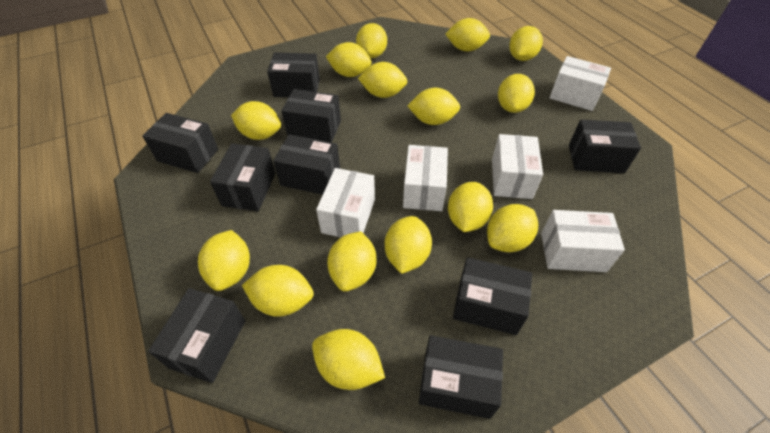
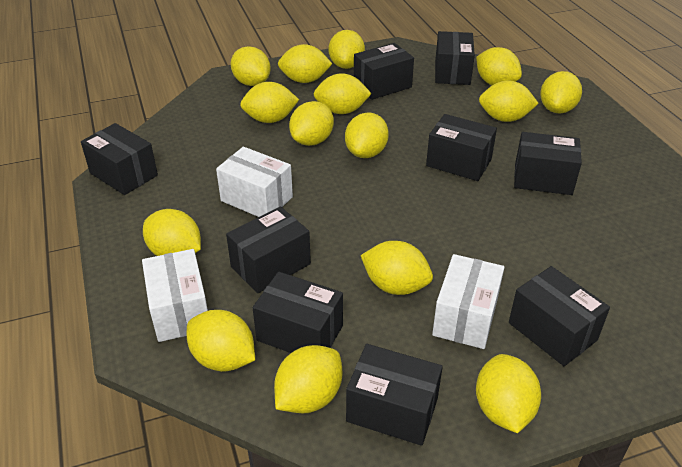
white box: [316,168,375,238] [403,145,448,211] [492,134,543,199] [541,210,625,272] [550,56,611,111] = 5 -> [142,249,208,342] [216,147,293,217] [432,254,505,349] = 3

